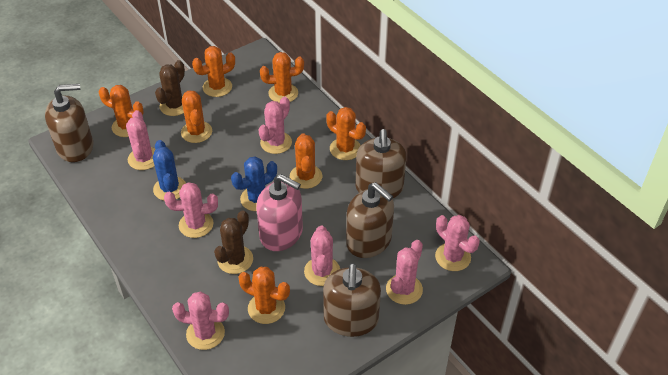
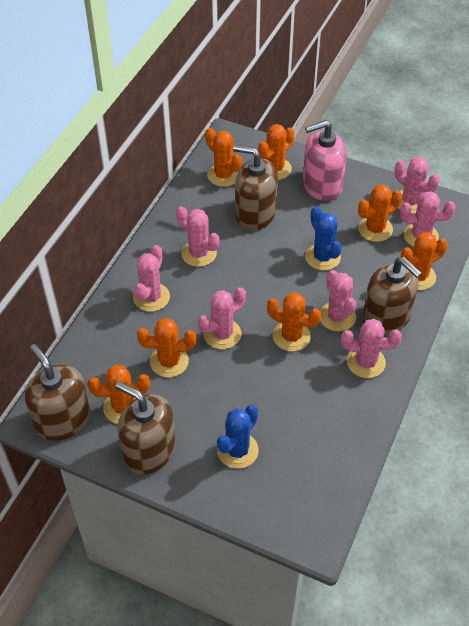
brown cactus: [155,60,185,116] [214,210,253,274] = 2 -> none = 0

